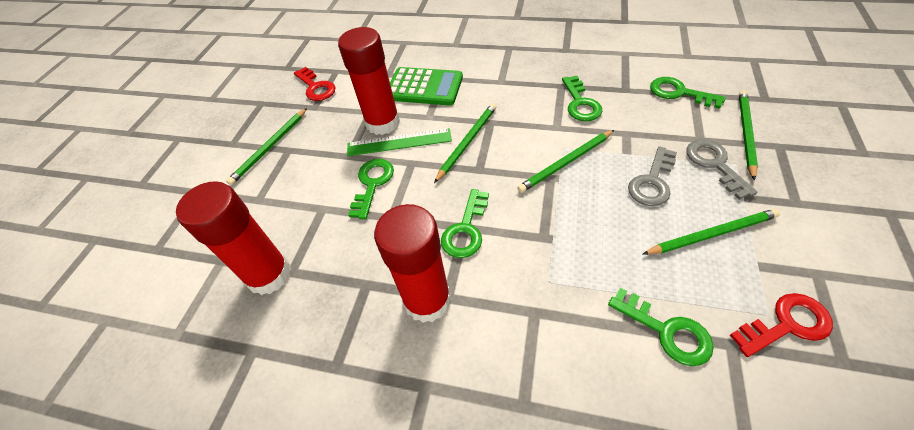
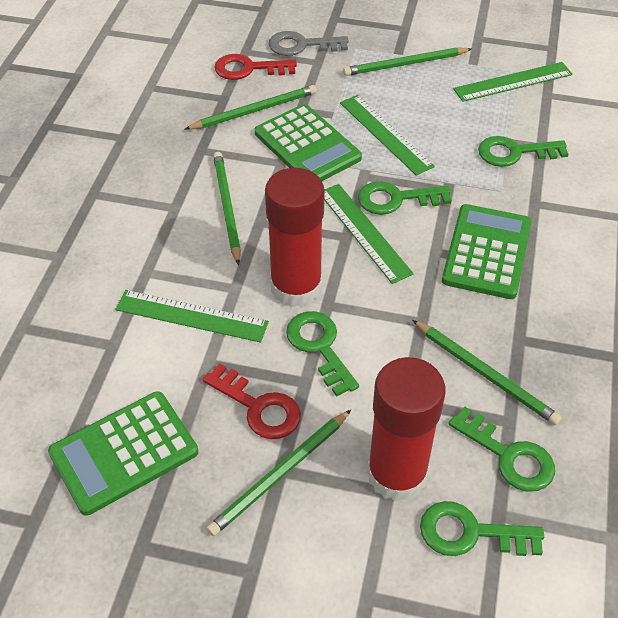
green calculator: [390,67,463,105] = 1 -> [48,391,198,516] [255,104,362,181] [442,204,532,299] = 3
green ruler: [347,128,452,156] = 1 -> [115,290,269,343] [324,184,414,284] [340,95,435,176] [453,62,573,102] = 4
grey key: [628,146,677,206] [687,139,758,200] = 2 -> [268,31,349,56] = 1
red glue stick: [176,181,291,295] [338,27,400,135] [374,204,451,323] = 3 -> [265,168,325,307] [367,357,445,502] = 2

